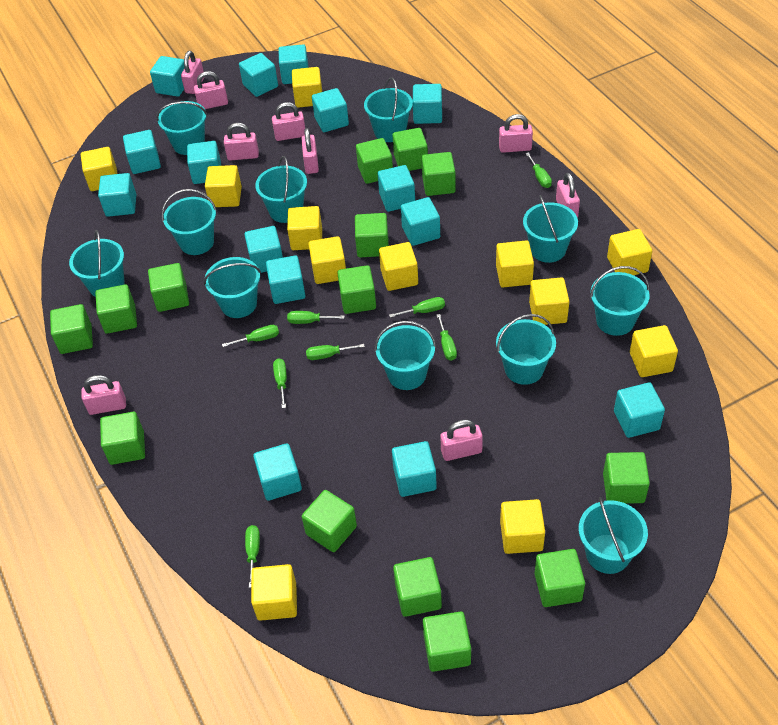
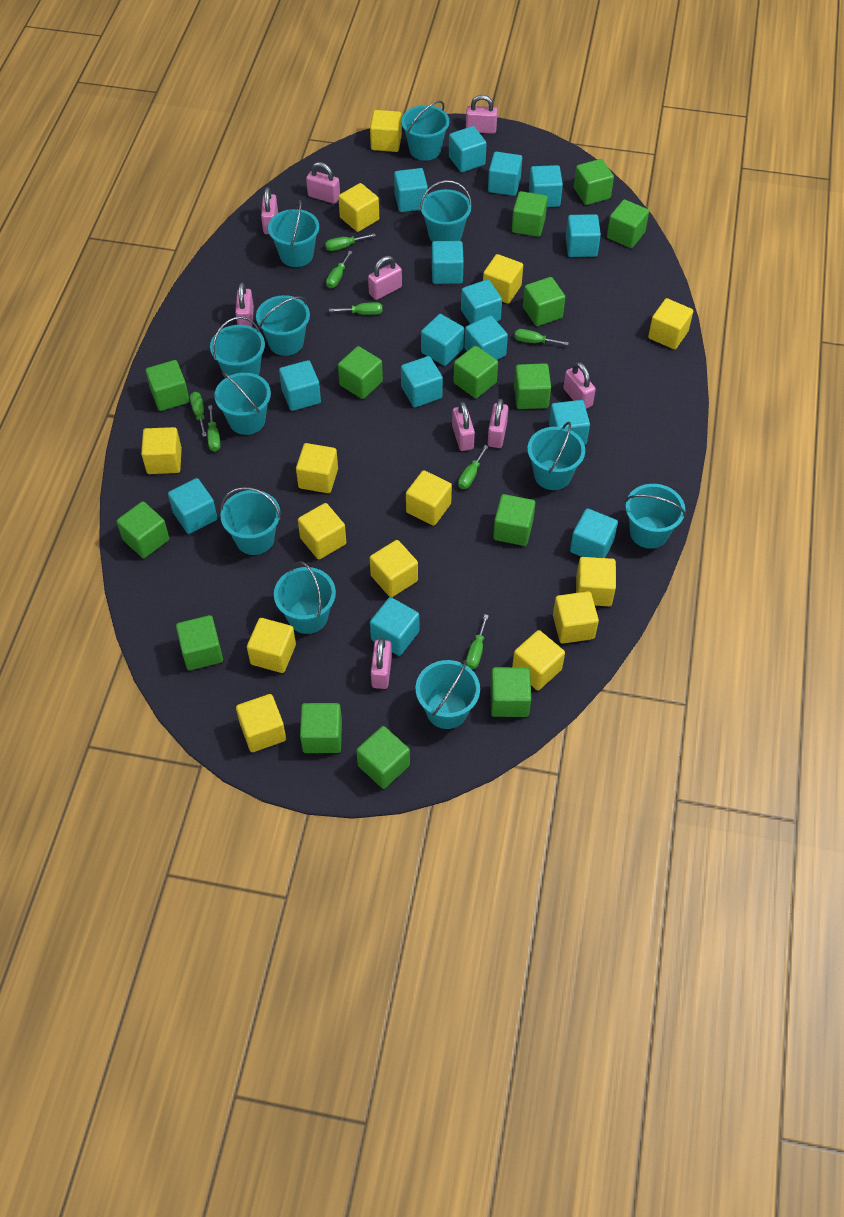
yellow cube: [81,147,117,191] [205,165,242,207] [251,564,297,621] [287,206,322,250] [292,67,322,108] [308,236,346,284] [379,242,418,291] [496,241,534,287] [500,499,545,554] [529,277,569,325] [607,229,652,275] [630,325,678,377] = 12 -> [141,427,182,474] [236,694,286,752] [247,618,296,673] [296,443,338,493] [298,503,346,559] [338,183,379,232] [370,110,402,152] [370,540,418,597] [406,470,452,526] [483,254,523,304] [512,630,565,690] [553,591,599,644] [576,557,616,606] [648,298,693,349] = 14

